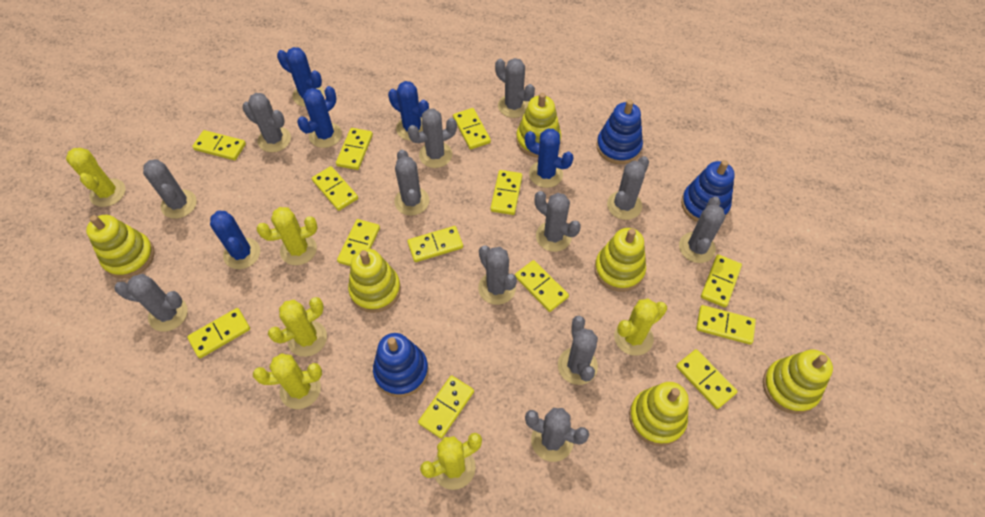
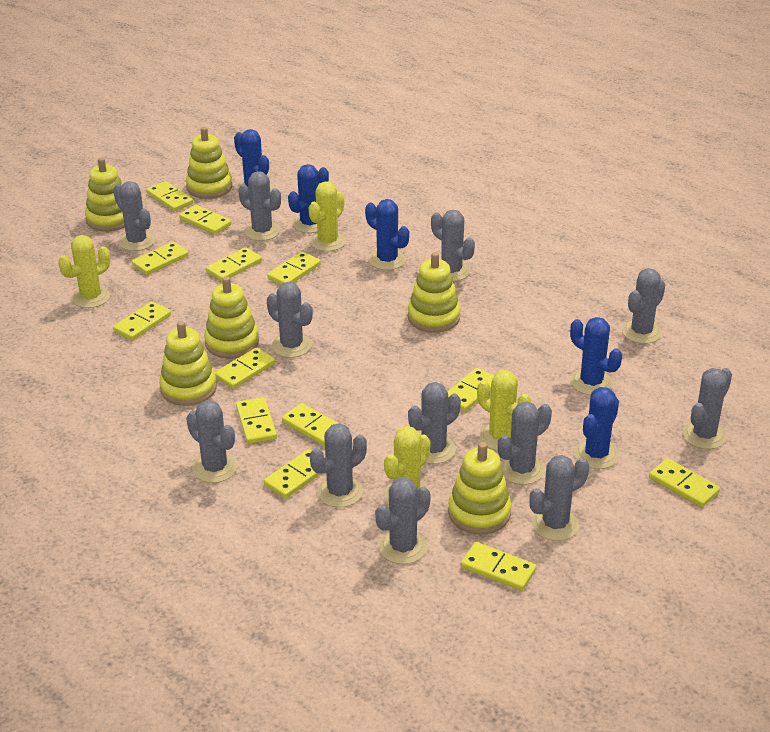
blue stacking toy: [373,333,429,397] [596,100,643,164] [681,160,735,222] = 3 -> none = 0
yellow cactus: [66,148,126,207] [253,353,322,409] [256,207,318,265] [268,297,327,357] [420,433,482,490] [614,299,667,356] = 6 -> [58,235,110,308] [309,181,346,251] [384,426,431,503] [477,370,531,451] = 4

